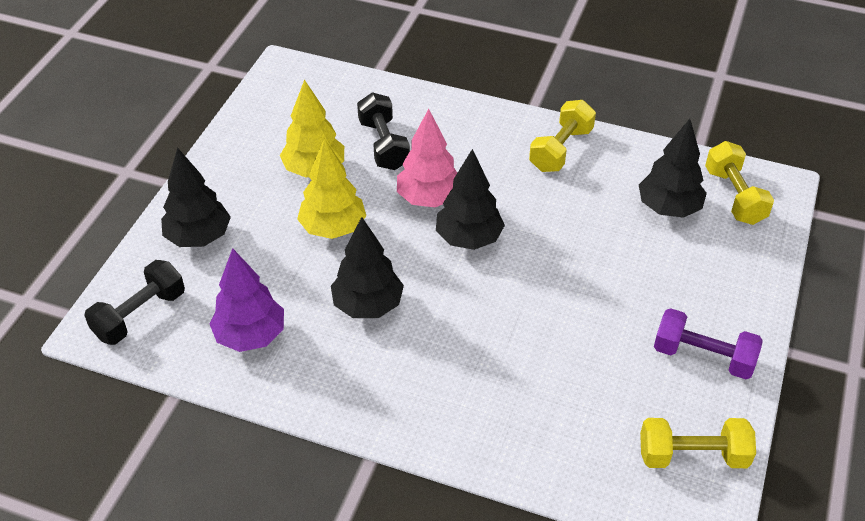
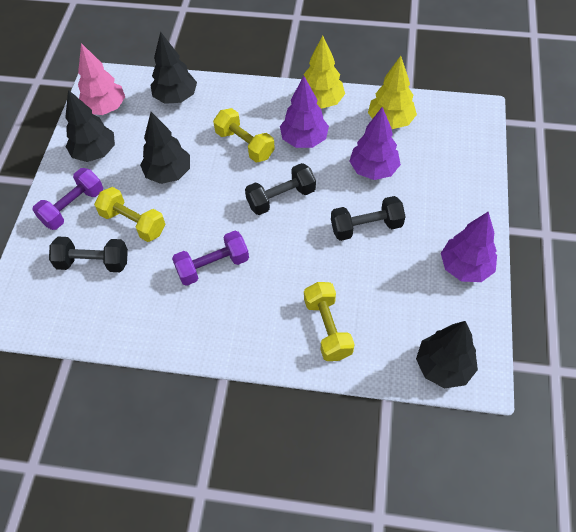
black dumbbell: [84,260,185,345] [357,93,410,170] = 2 -> [49,237,128,272] [245,163,316,215] [331,196,406,241] = 3
purple dumbbell: [654,308,763,379] = 1 -> [32,168,103,230] [172,231,249,286] = 2
purple tree: [209,248,284,352] = 1 -> [280,76,329,148] [349,107,401,180] [441,212,497,282] = 3

